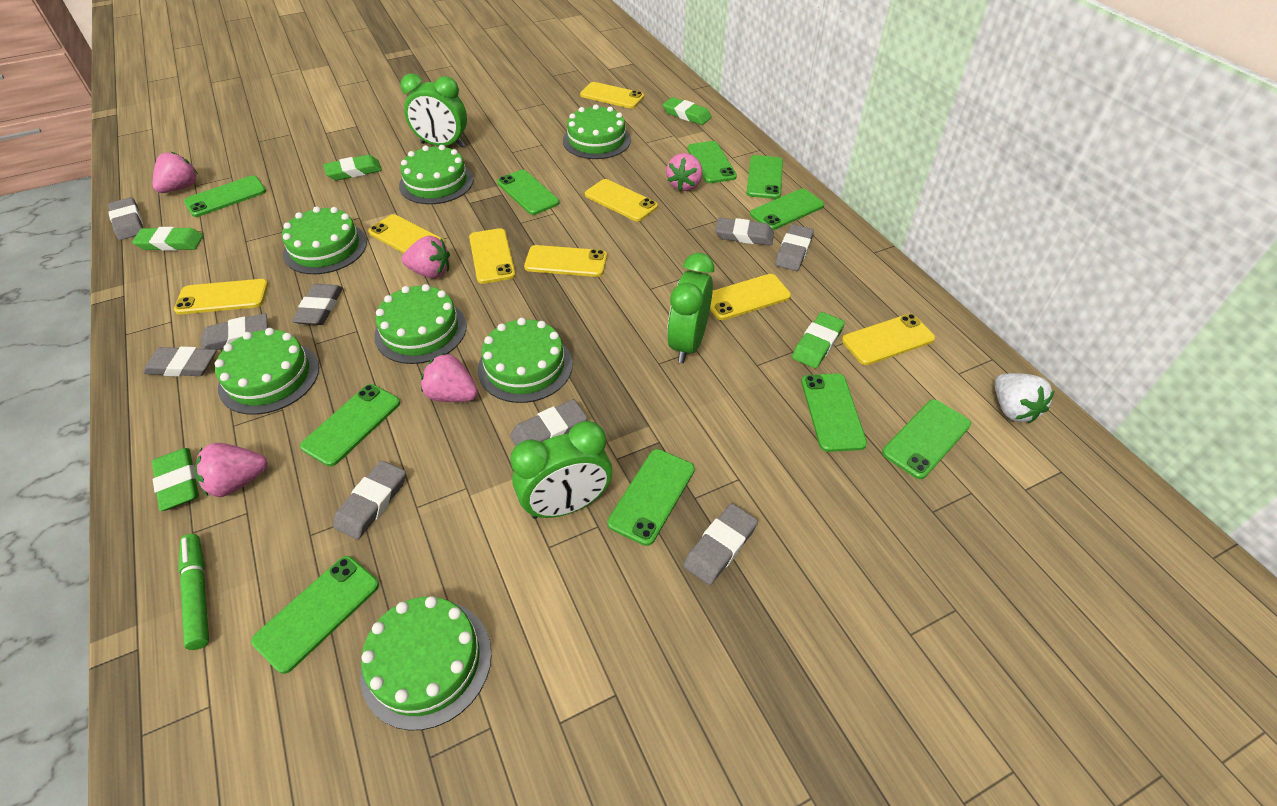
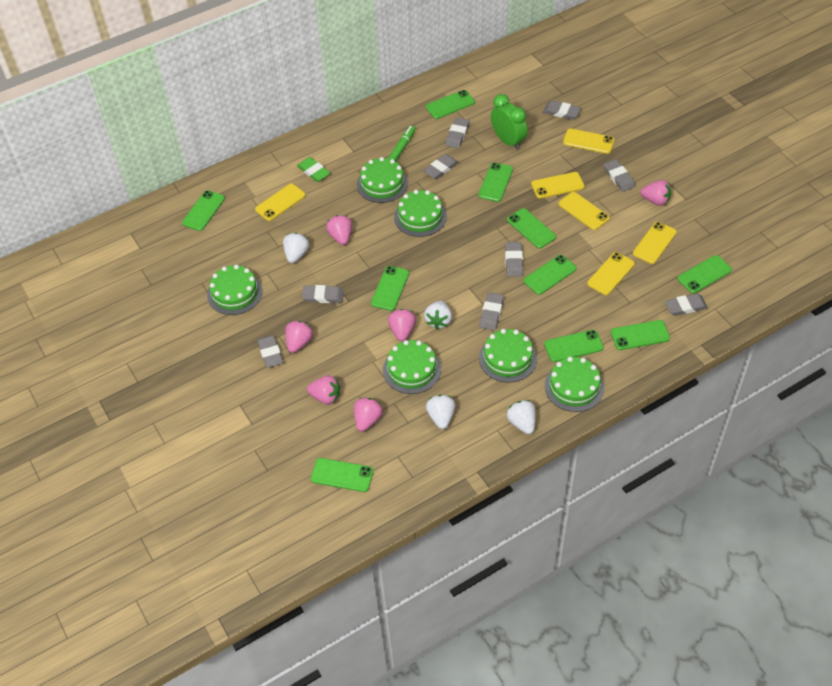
green cake: [215,328,319,415] [282,206,367,274] [360,596,492,731] [374,284,467,364] [399,145,474,204] [478,318,573,403] [563,104,631,159] = 7 -> [207,265,262,315] [357,157,408,203] [383,340,441,394] [394,190,447,237] [479,329,537,382] [545,357,604,412] = 6
green clock: [400,73,467,147] [510,421,612,519] [667,253,714,363] = 3 -> [491,94,528,150] = 1
green eraser: [132,227,203,251] [152,448,199,511] [323,155,382,180] [663,97,712,125] [792,312,845,368] = 5 -> [297,157,330,182] = 1
pink strawberry: [153,152,198,193] [194,443,268,497] [402,236,450,278] [421,353,478,402] [666,153,702,191] = 5 -> [285,321,313,353] [307,375,340,405] [326,215,352,245] [354,397,383,432] [388,309,416,342] [640,180,671,206] = 6
white strawberry: [995,373,1055,423] = 1 -> [283,233,309,263] [424,300,452,330] [426,395,456,429] [507,400,536,434] = 4
yellow phone: [174,279,268,314] [368,214,444,253] [469,228,516,284] [524,245,607,277] [580,82,644,108] [585,179,658,221] [710,274,791,320] [842,314,935,365] = 8 -> [255,184,306,221] [531,172,584,199] [559,192,610,230] [563,129,614,154] [587,252,635,295] [633,222,677,264] = 6

